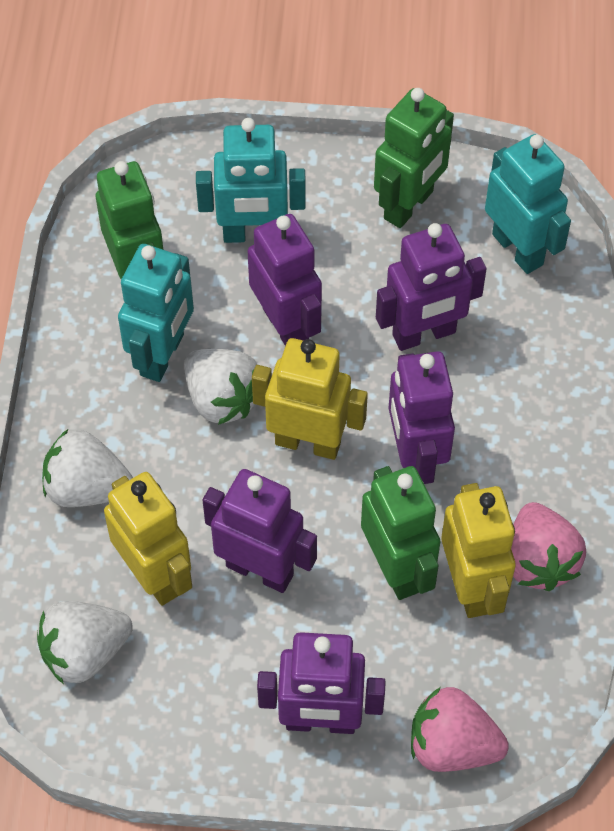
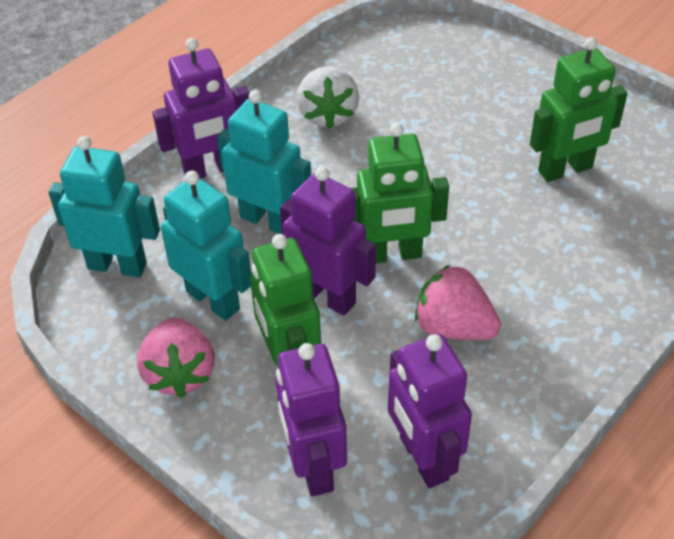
purple robot: [203,469,317,593] [248,214,322,346] [257,632,386,734] [376,223,487,351] [389,351,455,484] = 5 -> [152,38,249,179] [275,343,347,496] [280,166,376,316] [388,334,472,488] = 4
white strawberry: [37,601,133,684] [42,429,133,507] [184,349,257,425] = 3 -> [297,66,359,129] = 1
yellow robot: [104,472,192,606] [252,338,368,460] [441,483,516,618] = 3 -> none = 0

